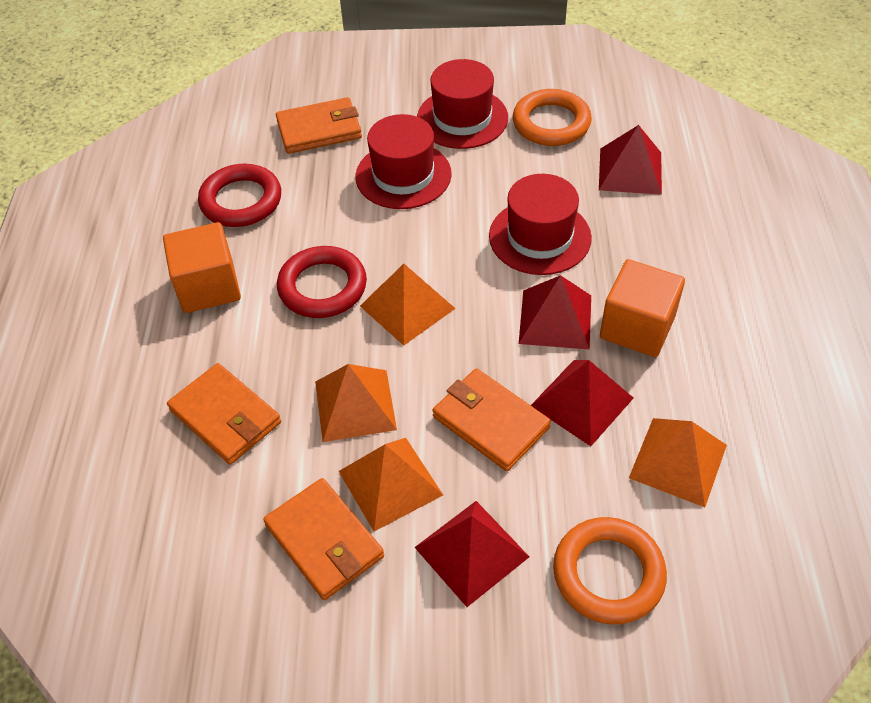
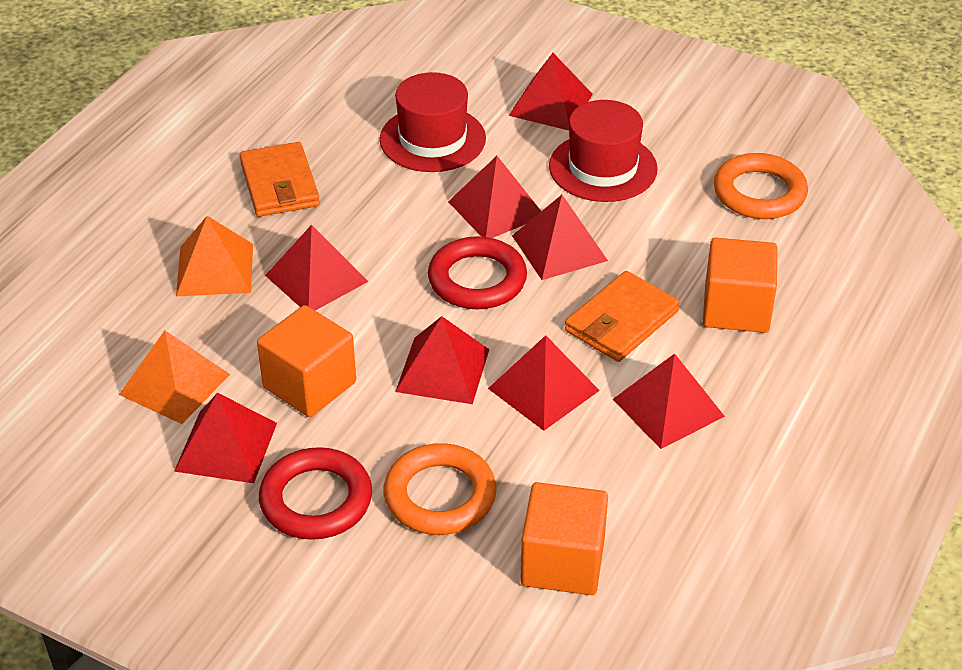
orange cube: [163,222,241,313] [600,259,685,357] = 2 -> [257,305,356,417] [520,482,608,595] [703,238,778,333] = 3
orange pyramid: [315,364,397,442] [338,438,443,532] [360,264,456,345] [629,418,727,507] = 4 -> [119,330,230,424] [176,216,253,296] = 2
orange wallet: [167,363,281,464] [263,478,384,600] [276,97,362,154] [432,368,551,471] = 4 -> [240,142,320,217] [565,271,680,362] = 2
red hat: [355,114,452,209] [417,59,508,149] [489,174,592,275] = 3 -> [380,72,486,172] [549,100,658,202] = 2
red pyramid: [414,501,529,607] [519,275,591,350] [531,360,633,446] [599,125,662,195] = 4 -> [174,393,277,483] [265,225,368,311] [395,316,489,404] [448,156,541,238] [488,335,600,431] [509,53,593,130] [512,195,608,280] [613,354,725,449] = 8

